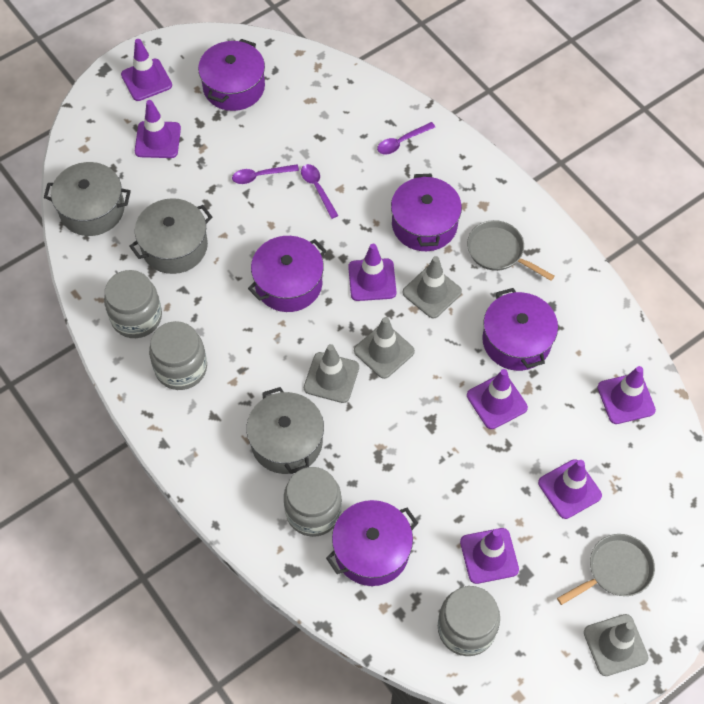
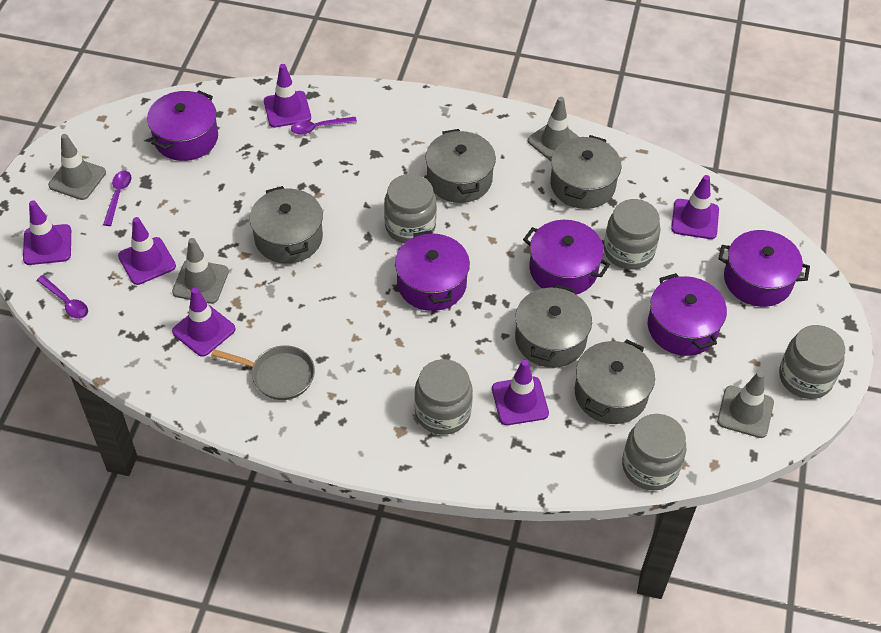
grey jar: [104,270,162,338] [149,321,207,390] [284,467,342,537] [438,586,500,656] = 4 -> [384,174,437,243] [414,359,473,435] [604,199,661,270] [622,414,686,490] [779,325,845,399] = 5
grey pan: [467,220,555,281] [557,534,655,605] = 2 -> [211,345,315,400] = 1
grey pot: [44,162,131,236] [129,198,212,274] [246,387,324,474] = 3 -> [250,186,323,264] [426,129,496,203] [515,284,592,368] [550,135,621,209] [575,339,655,424] = 5
purple traffic cone: [121,39,172,101] [135,100,181,158] [348,244,396,301] [460,528,519,584] [467,369,528,429] [538,459,602,519] [598,366,656,424] = 7 -> [23,200,71,265] [118,217,176,285] [172,287,235,357] [264,64,311,127] [492,360,549,425] [671,175,719,239] = 6

